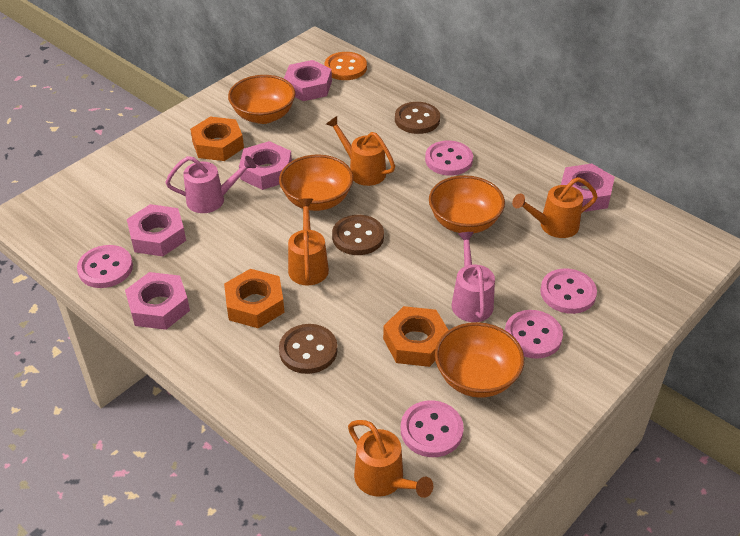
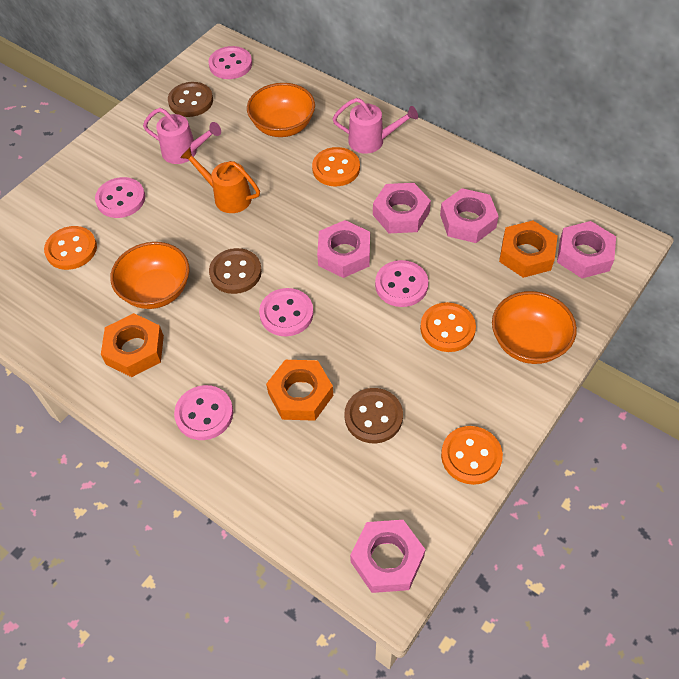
orange bowl: [228,75,295,124] [279,154,353,211] [429,175,505,233] [435,322,524,398] = 4 -> [110,242,189,309] [247,83,315,137] [492,291,577,364] = 3
orange button: [324,52,367,80] = 1 -> [44,226,97,270] [312,147,360,186] [420,302,476,352] [441,426,503,485] = 4
orange watering can: [288,198,329,286] [326,116,395,186] [348,420,433,498] [512,177,598,238] = 4 -> [180,147,260,213] = 1

